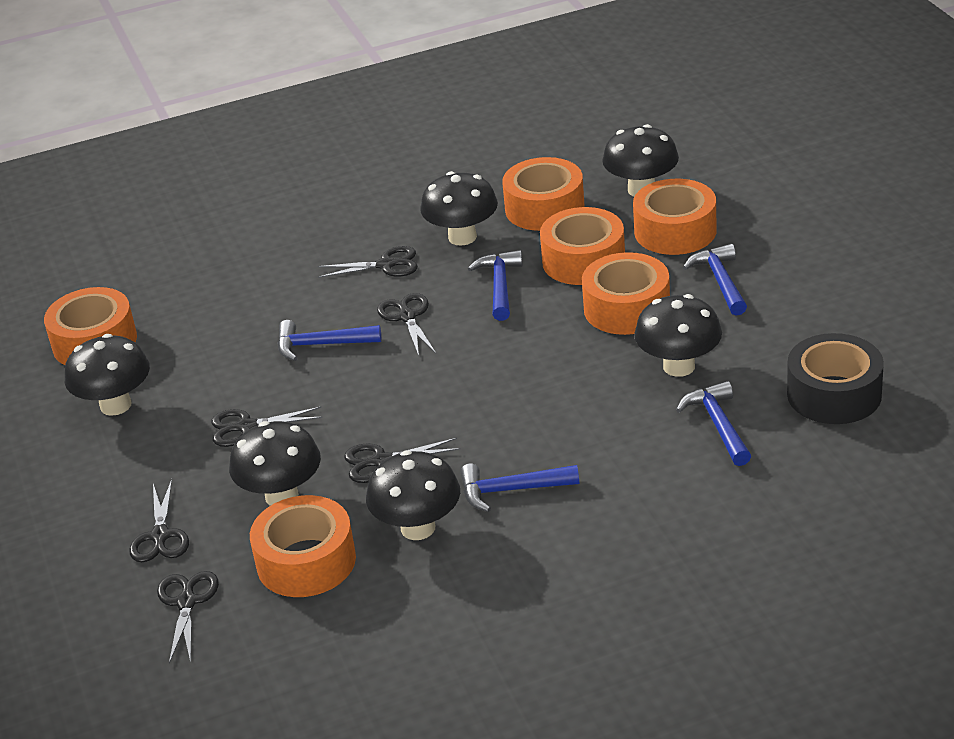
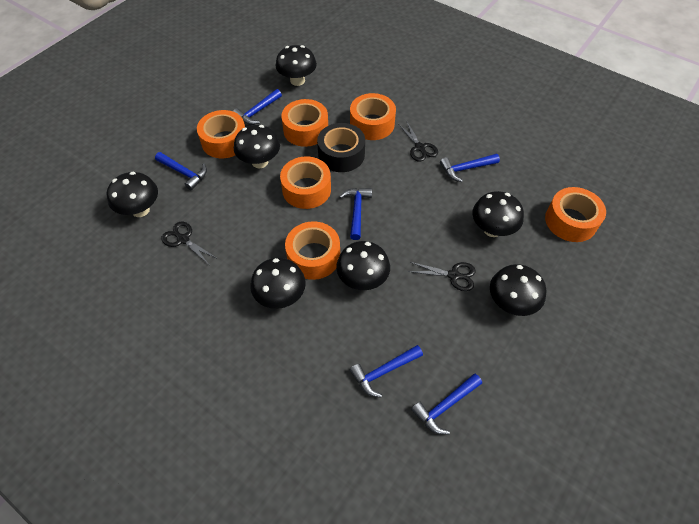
black mushroom: [65,334,150,416] [229,421,321,506] [366,450,460,540] [420,171,498,246] [602,124,679,197] [634,294,722,377] = 6 -> [107,172,158,217] [234,125,280,169] [250,258,306,309] [275,45,317,86] [336,241,390,290] [472,191,524,237] [490,264,546,316] = 7
black scissors: [129,479,189,562] [157,571,219,664] [211,407,323,447] [317,246,418,278] [344,438,461,483] [377,293,436,356] = 6 -> [161,222,218,264] [399,121,438,162] [408,262,476,291] = 3
blue hammer: [277,320,381,361] [460,463,579,512] [468,250,523,321] [676,381,751,466] [683,244,747,316] = 5 -> [155,152,207,190] [233,89,282,125] [339,188,372,240] [350,345,423,398] [411,374,482,435] [440,154,500,182] = 6

